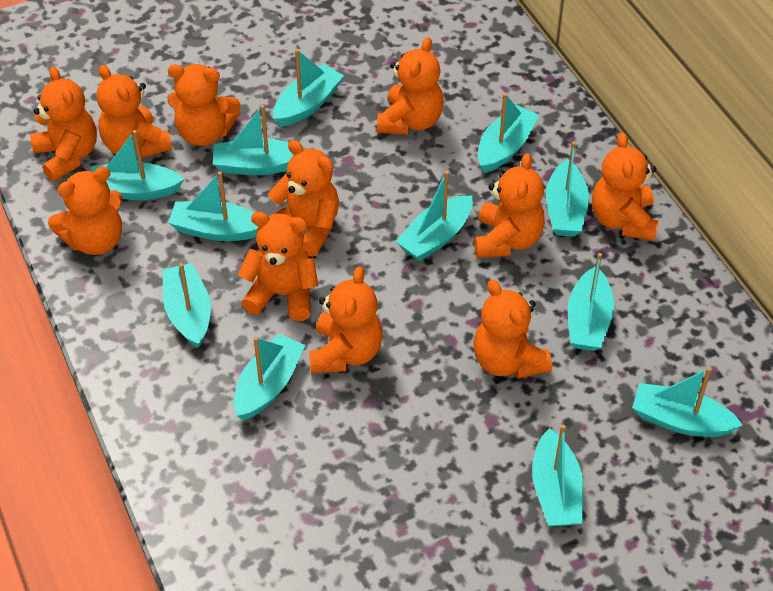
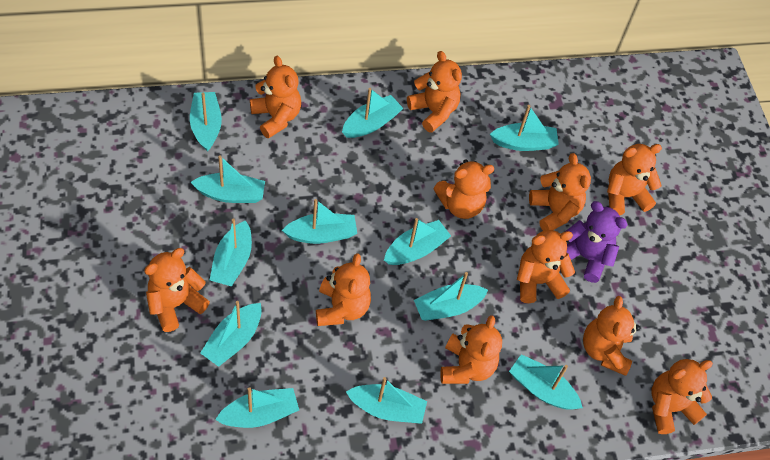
purple teddy bear: none = 0 -> [565,201,628,283] = 1

